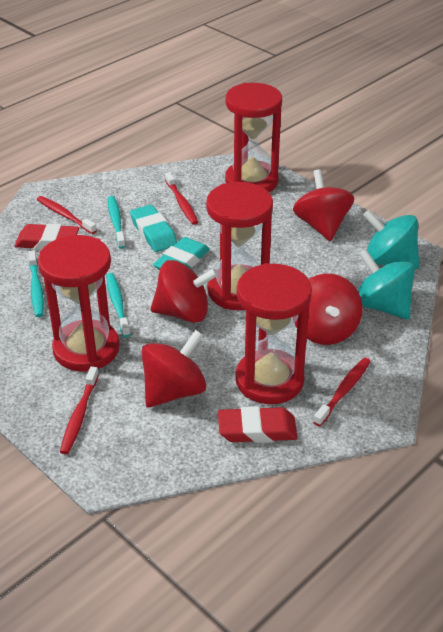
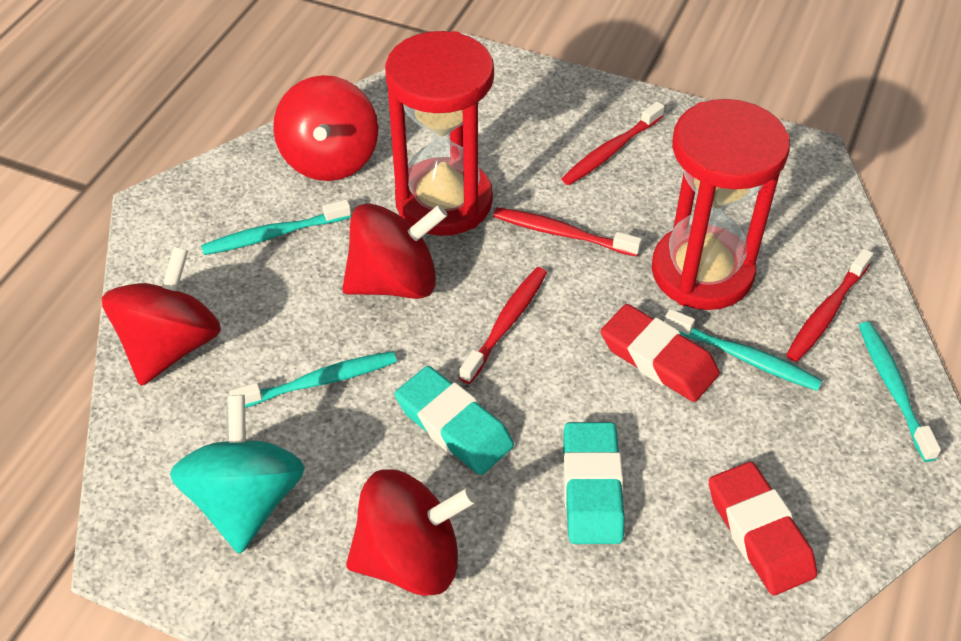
red hourglass: [38,235,120,372] [206,182,273,310] [225,83,282,192] [235,263,312,404] = 4 -> [385,31,494,236] [652,99,790,310] = 2
turquoise spinning top: [358,249,415,319] [363,210,419,269] = 2 -> [170,395,305,554] = 1
turquoise toothbrush: [28,251,44,317] [106,273,131,337] [108,196,126,249] = 3 -> [201,199,351,255] [229,351,397,408] [664,309,822,391] [859,322,941,462] = 4

